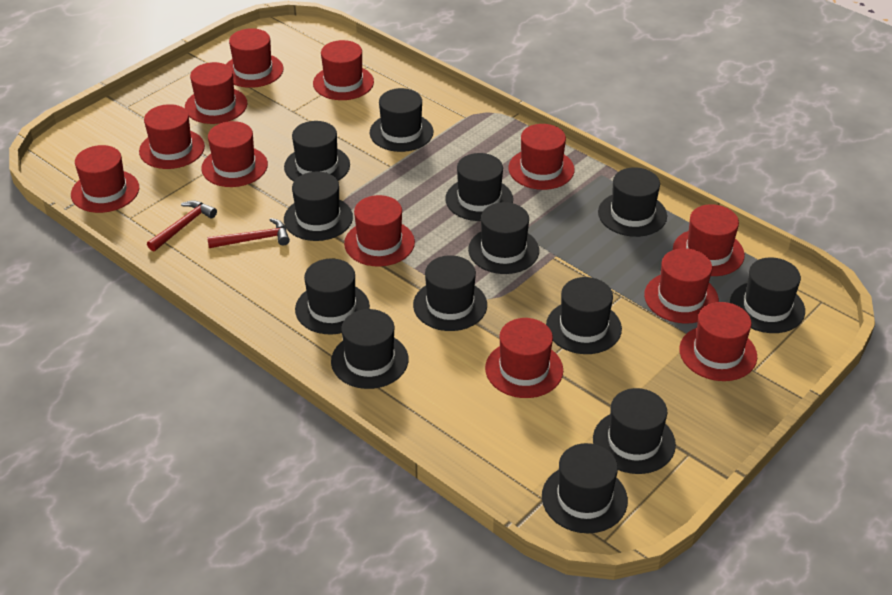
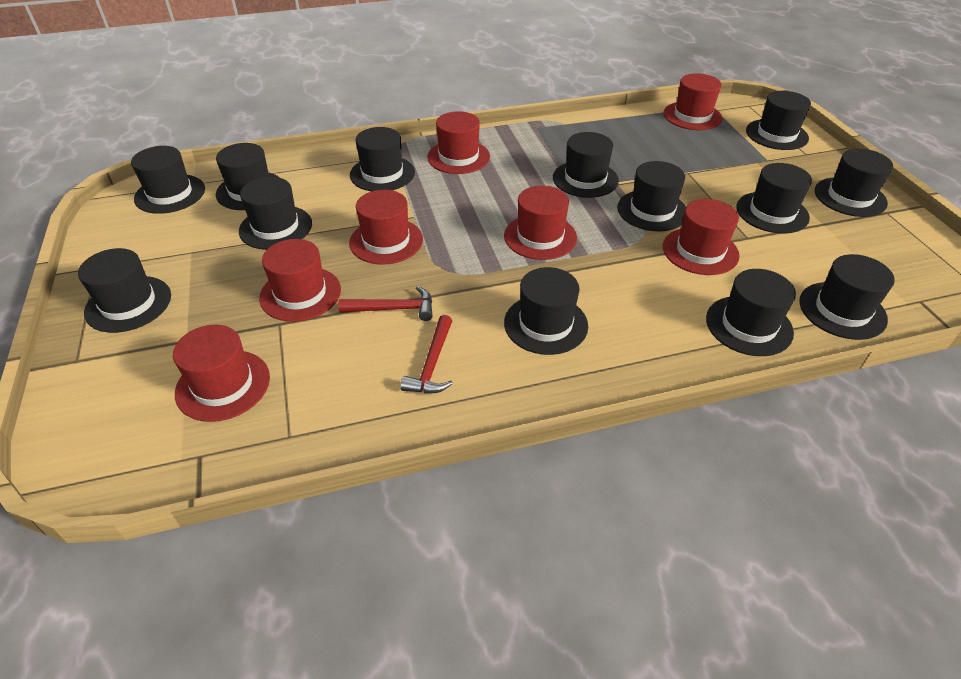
red hat: [71,145,139,213] [139,104,205,169] [185,62,247,124] [201,121,268,187] [226,28,284,88] [313,40,374,100] [344,195,415,266] [485,318,563,398] [508,124,575,190] [644,248,719,324] [673,204,745,276] [679,302,757,381] = 12 -> [173,325,270,422] [259,239,341,322] [349,190,423,265] [427,111,490,174] [504,186,577,260] [663,73,723,130] [663,199,740,275] = 7

